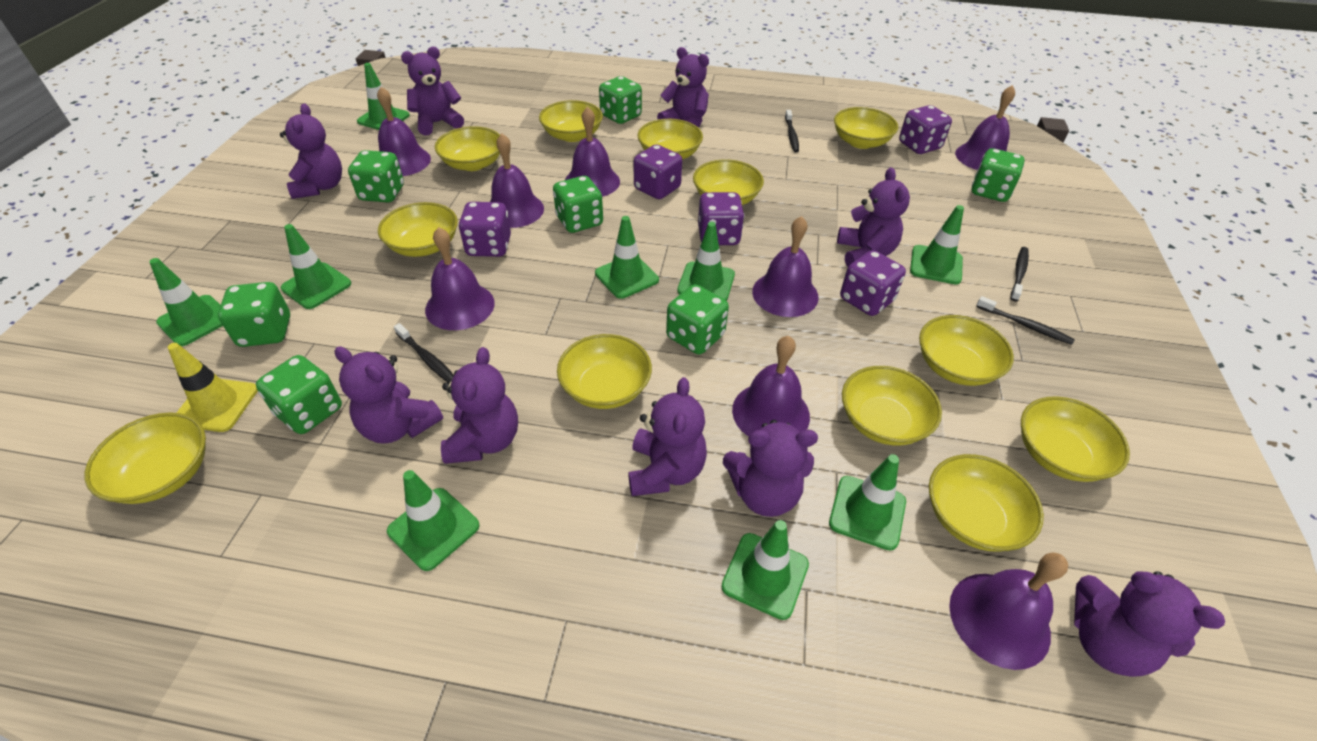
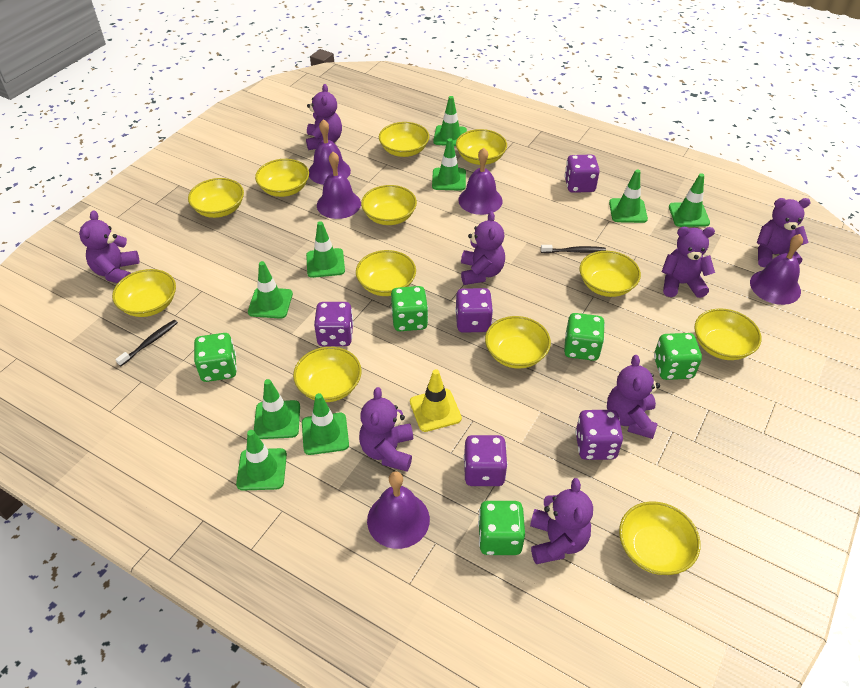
black toothbrush: [394,323,454,383] [785,110,799,153] [976,296,1075,345] [1011,247,1029,301] = 4 -> [115,320,178,366] [541,245,606,253] = 2
green dice: [218,282,290,347] [256,355,342,434] [348,150,404,202] [553,176,603,233] [599,76,642,124] [666,284,729,354] [972,148,1025,202] = 7 -> [194,333,237,382] [391,286,428,331] [478,501,525,555] [564,313,605,361] [654,333,702,380] = 5
purple bell: [377,87,431,176] [425,227,495,330] [490,133,544,228] [565,107,620,197] [732,336,810,437] [752,216,819,317] [949,552,1068,670] [955,85,1015,170] = 8 -> [309,119,351,185] [317,152,361,219] [367,471,430,549] [458,148,503,215] [750,234,803,305] = 5
purple teddy bear: [280,103,342,199] [335,346,443,444] [401,47,464,135] [441,347,518,464] [628,377,707,496] [657,47,709,128] [723,420,818,517] [837,168,910,267] [1074,571,1225,677] = 9 -> [79,210,139,283] [306,84,342,150] [359,387,413,471] [461,211,505,285] [530,478,593,564] [607,355,660,439] [662,227,715,298] [757,198,811,267] = 8

